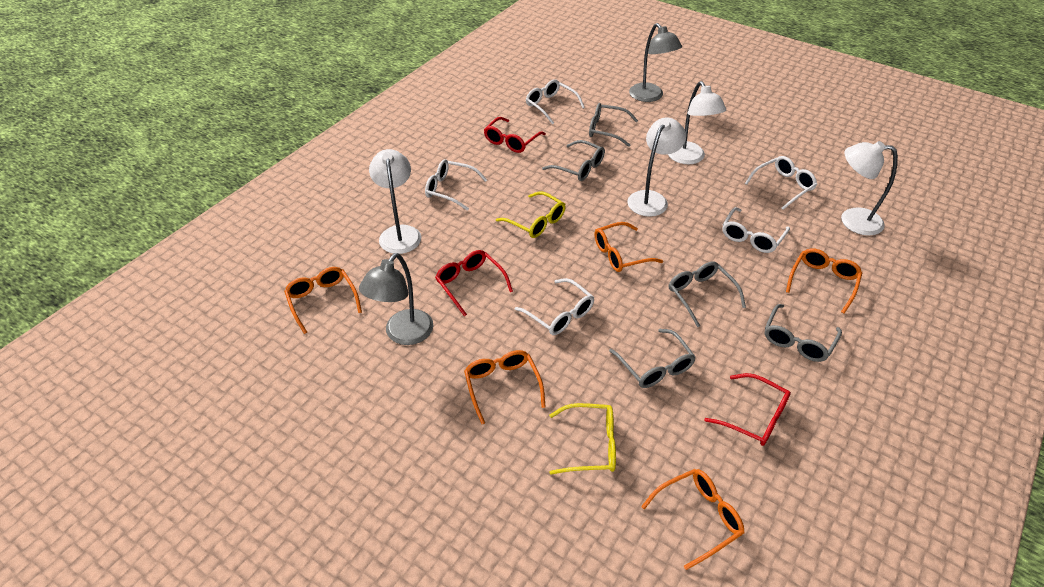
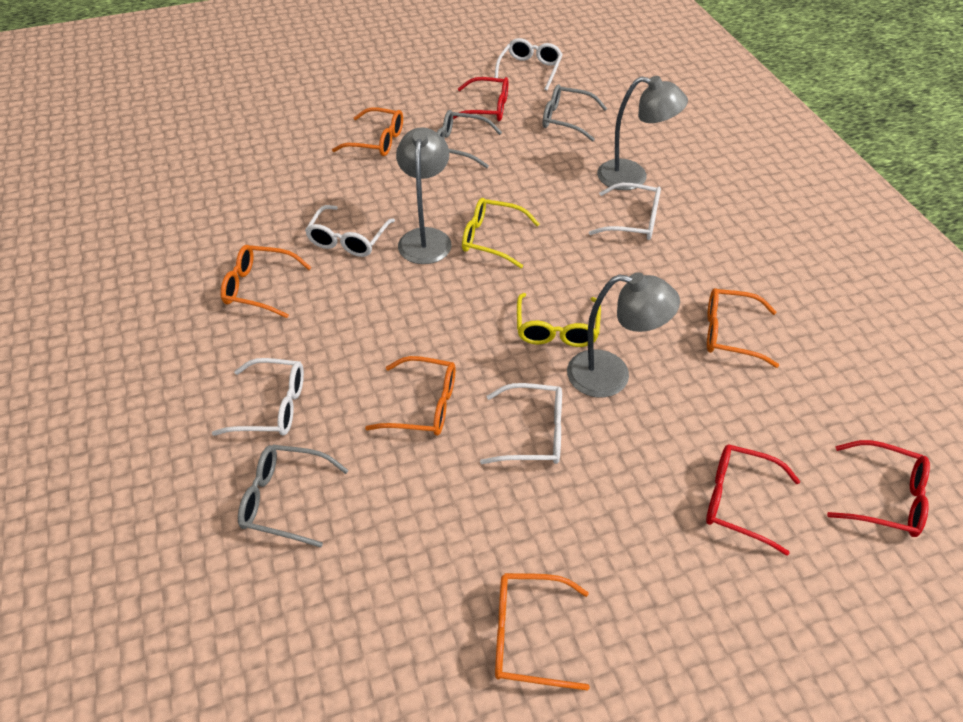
grey glasses: [542,140,605,181] [589,103,638,147] [609,329,696,388] [669,261,746,327] [765,304,842,362] = 5 -> [238,445,348,548] [437,110,502,168] [542,84,607,142] = 3
grey lamp: [359,253,433,345] [629,23,682,102] = 2 -> [396,127,452,264] [567,272,680,398] [597,76,688,190] = 3
white lamp: [369,149,421,254] [627,118,686,217] [668,81,726,164] [841,141,898,236] = 4 -> none = 0

